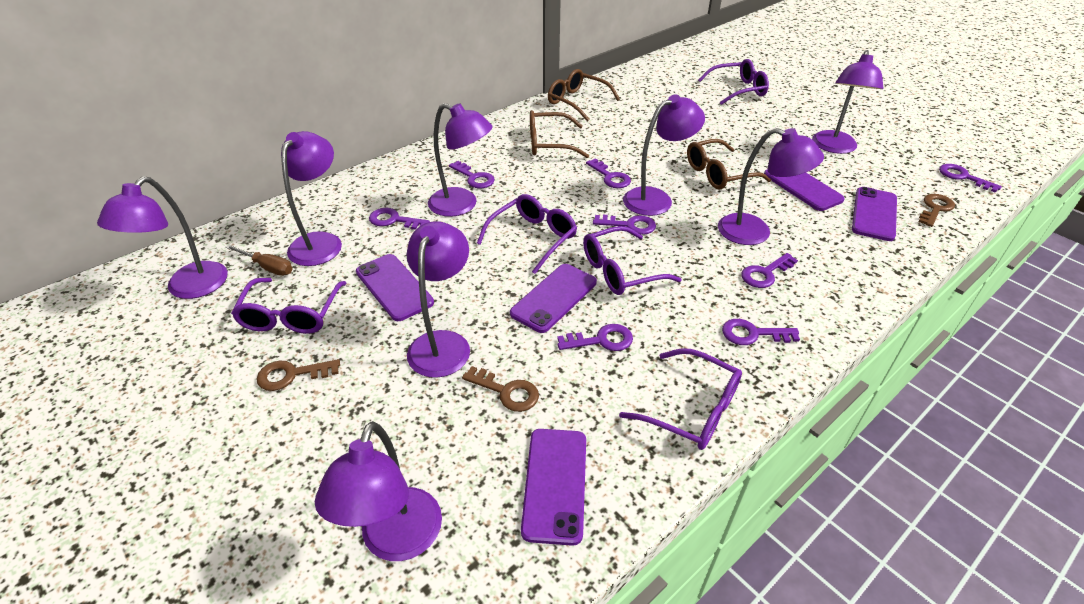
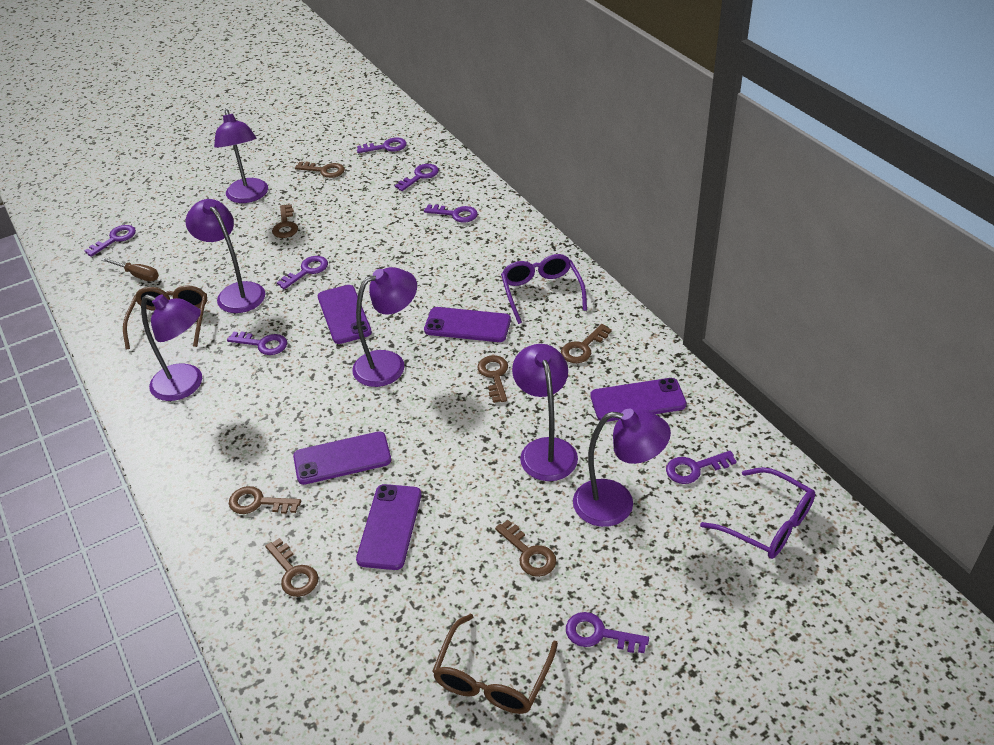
brown glasses: [530,110,589,158] [548,69,620,121] [687,139,771,190] = 3 -> [123,285,207,349] [432,614,558,714] = 2
brown key: [256,359,340,391] [462,366,539,412] [919,194,955,227] = 3 -> [229,486,301,514] [265,538,318,597] [272,204,298,238] [295,162,345,178] [477,355,508,403] [495,520,556,577] [561,324,612,363] = 7
purple glasses: [231,278,346,334] [477,194,577,274] [583,226,682,295] [619,348,742,450] [698,59,769,105] = 5 -> [501,254,587,324] [700,467,815,559] = 2
purple lamp: [97,176,228,299] [281,131,342,266] [315,421,442,561] [406,221,470,378] [428,103,493,217] [623,94,705,216] [718,128,824,245] [812,50,883,154] = 8 -> [141,294,202,401] [185,199,265,313] [214,109,268,203] [352,267,417,387] [512,344,578,481] [573,409,671,527] = 6

